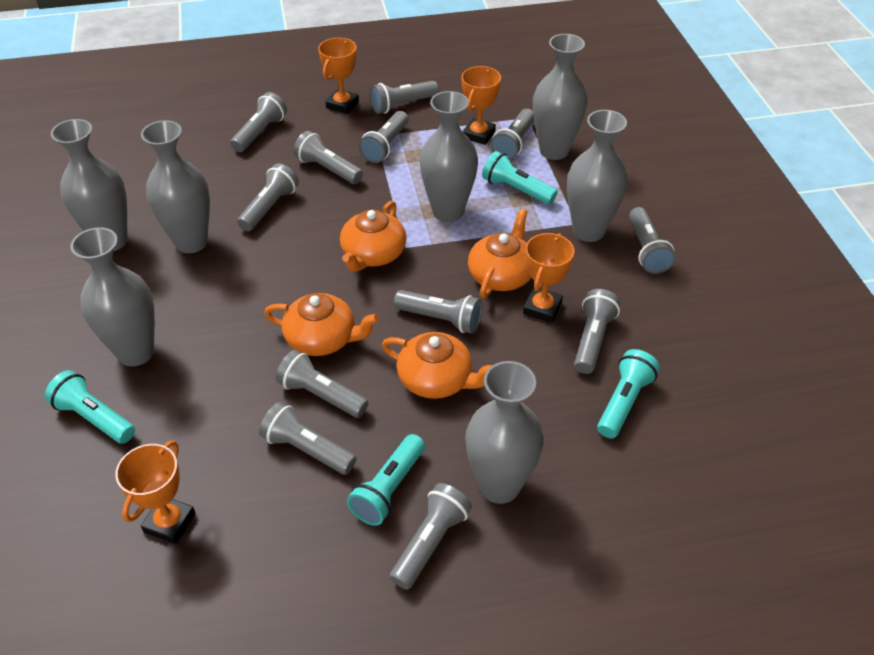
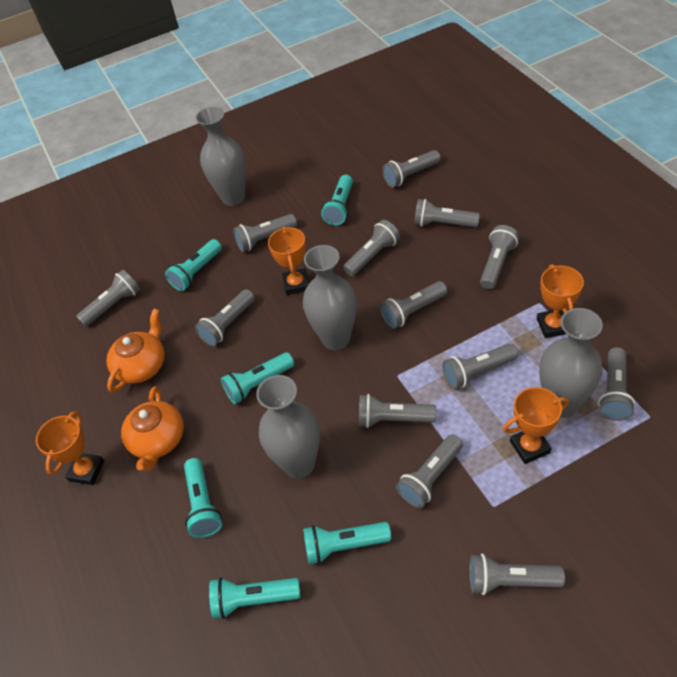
grey flashlight: [230,92,287,152] [237,163,299,231] [259,402,357,475] [276,350,369,418] [293,131,363,184] [359,111,409,163] [370,81,439,114] [390,483,472,590] [394,290,482,334] [491,109,534,160] [574,289,620,374] [629,207,676,274] = 12 -> [76,270,140,327] [195,289,255,346] [233,214,297,252] [343,220,400,276] [359,394,436,428] [380,281,447,329] [382,150,441,187] [396,434,463,508] [414,199,480,227] [442,344,518,389] [469,553,565,595] [480,225,519,289] [598,347,636,421] = 13
grey vase: [51,119,128,251] [70,227,155,366] [141,120,210,253] [419,91,478,222] [465,361,544,504] [533,34,588,160] [567,110,628,242] = 7 -> [195,107,246,206] [256,375,320,479] [303,245,357,350] [539,308,603,418] = 4
orange teapot: [264,293,379,356] [340,201,407,272] [382,332,492,399] [468,209,531,298] = 4 -> [107,309,165,393] [121,386,184,471] = 2
turquoise flashlight: [45,370,135,444] [347,434,425,526] [482,151,558,205] [597,349,660,439] = 4 -> [165,239,222,291] [184,458,222,538] [209,578,300,619] [221,352,294,404] [303,522,391,564] [321,175,353,225] = 6

